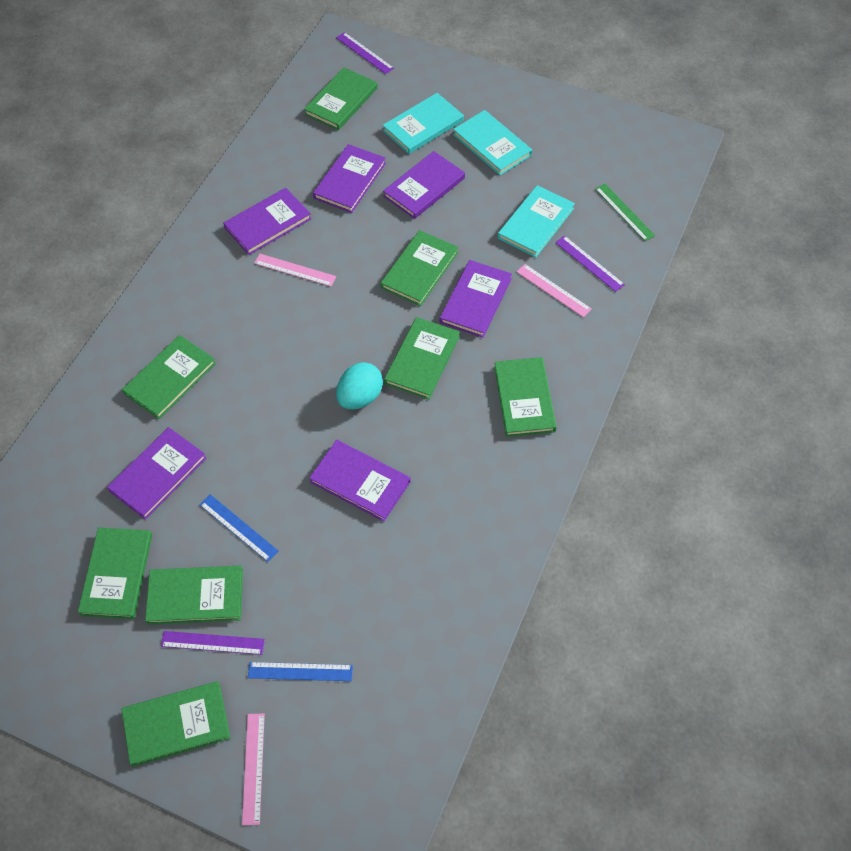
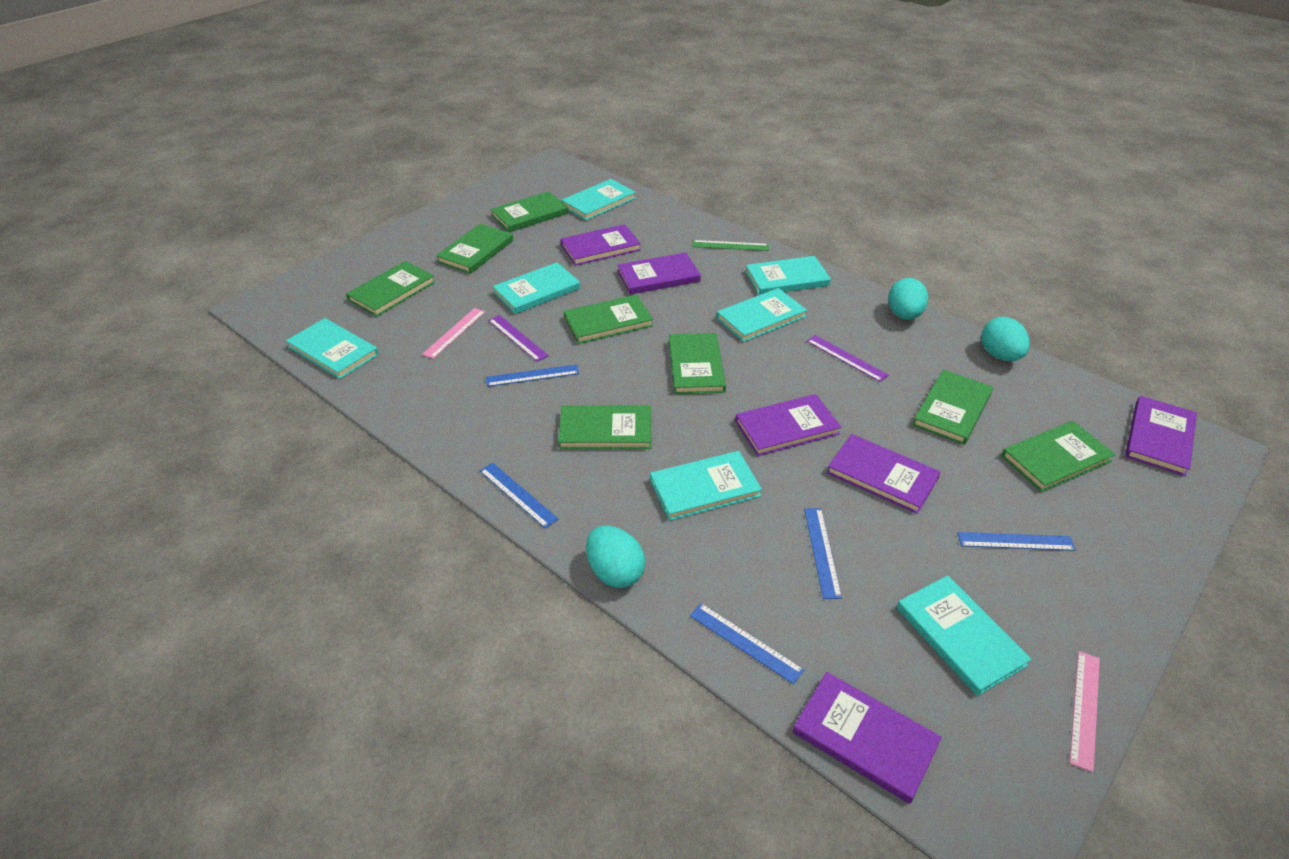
blue ruler: [200,494,278,562] [248,662,353,681] = 2 -> [480,463,558,528] [486,364,579,387] [690,603,804,684] [804,508,842,599] [957,532,1076,551] = 5
pink ruler: [242,713,265,825] [254,254,336,286] [517,264,592,317] = 3 -> [422,308,485,359] [1070,651,1100,772] = 2
purple ruler: [161,631,265,655] [336,32,394,74] [555,236,625,292] = 3 -> [488,315,549,362] [807,335,889,382] = 2
turquoise book: [382,93,464,154] [453,110,532,175] [498,185,575,257] = 3 -> [286,318,379,379] [493,262,580,314] [561,179,636,221] [650,451,762,521] [716,288,807,342] [745,256,831,295] [897,575,1031,696] = 7
turquoise egg: [336,362,383,409] = 1 -> [586,526,645,588] [888,278,928,320] [981,317,1030,361] = 3

